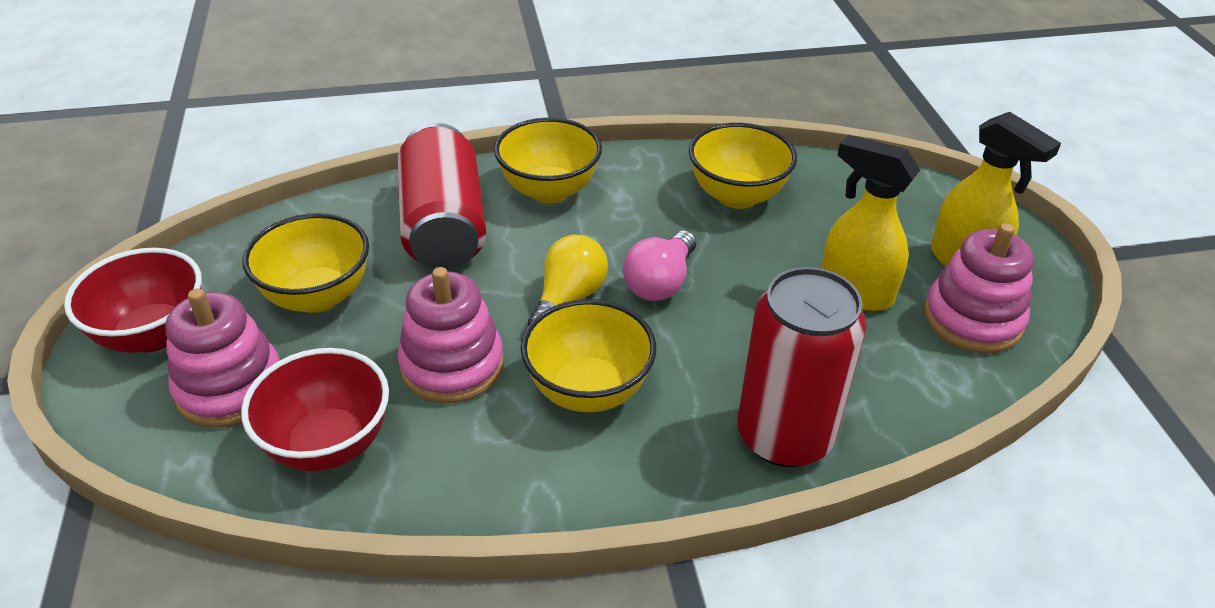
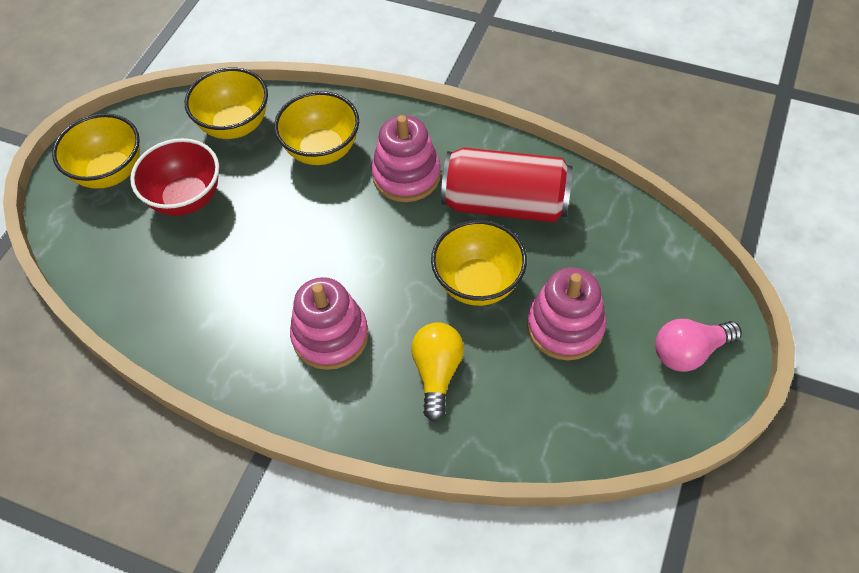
red bowl: [64,248,202,353] [241,348,389,472] = 2 -> [130,138,219,216] = 1
red can: [397,123,486,269] [737,267,867,467] = 2 -> [441,147,573,223] = 1
yellow spray bottle: [821,134,920,311] [931,112,1061,267] = 2 -> none = 0

